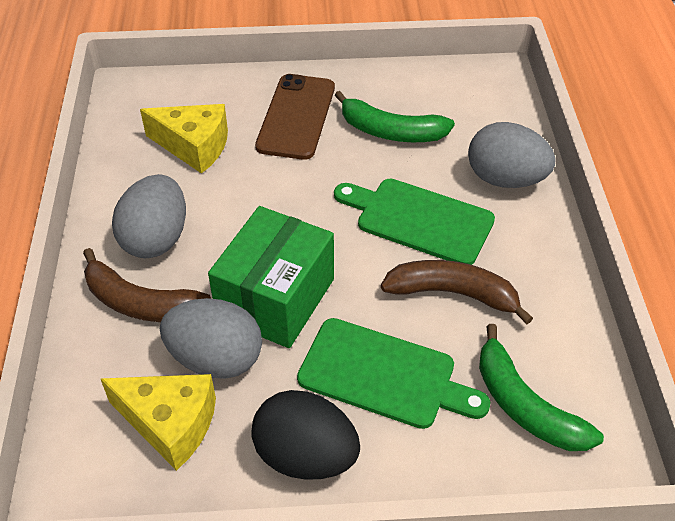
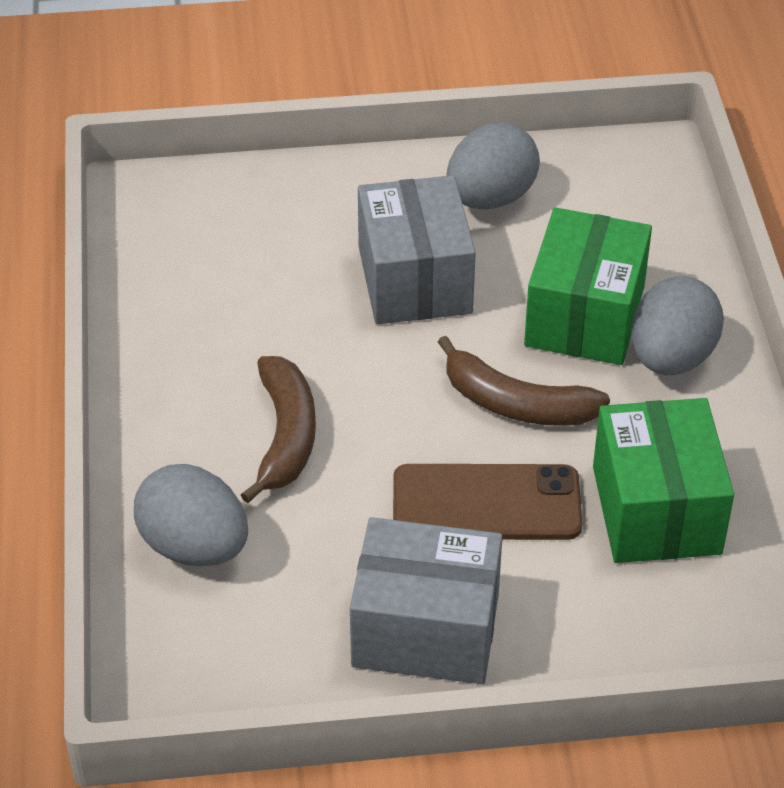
black egg: [251,390,360,480] = 1 -> none = 0
green banana: [335,91,455,142] [479,324,604,451] = 2 -> none = 0
green box: [208,206,334,348] = 1 -> [524,208,652,365] [593,398,734,563] = 2
green cutting board: [297,318,490,429] [334,179,495,265] = 2 -> none = 0
grey box: none = 0 -> [350,517,502,684] [358,175,476,324] = 2
yellow cheese: [101,374,216,471] [140,104,228,174] = 2 -> none = 0

